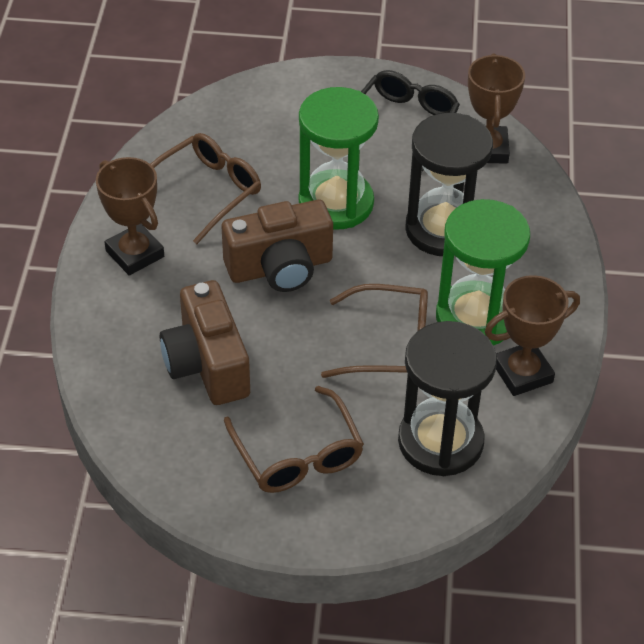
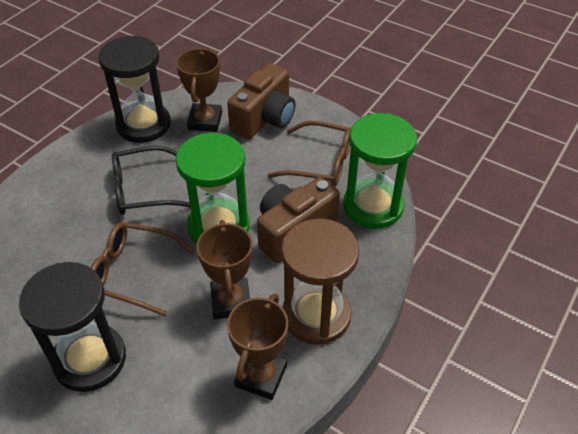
brown glasses: [151,133,261,244] [224,386,364,493] [321,284,428,378] = 3 -> [90,222,195,316] [267,121,351,186] = 2
brown hourglass: none = 0 -> [281,218,359,345] = 1

